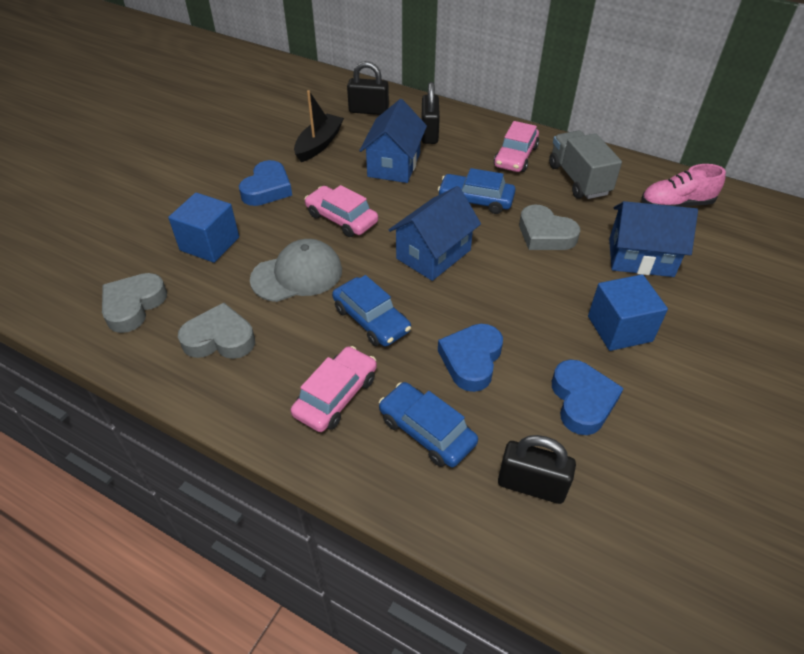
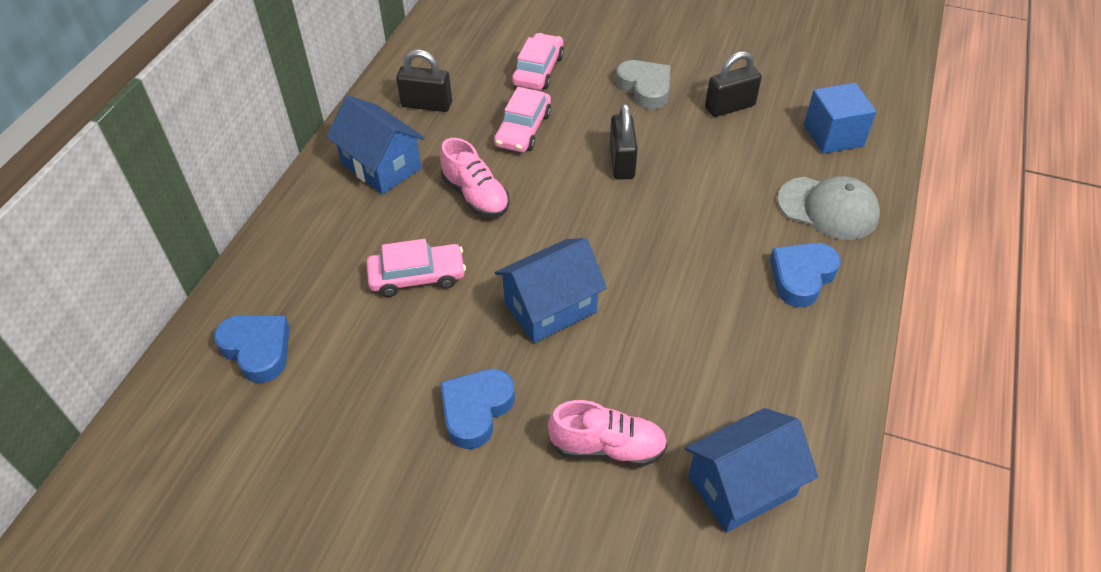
black boat: [294,90,344,162] = 1 -> none = 0
blue car: [332,275,411,347] [379,382,478,467] [438,168,515,214] = 3 -> none = 0
blue cube: [168,193,239,263] [588,274,668,351] = 2 -> [804,83,876,154] = 1
grey heart: [102,273,167,333] [178,303,255,359] [519,204,580,250] = 3 -> [616,60,671,109] = 1
grey truck: [549,130,622,199] = 1 -> none = 0
pink shoe: [642,164,726,207] = 1 -> [440,138,510,218] [548,400,668,467] = 2

